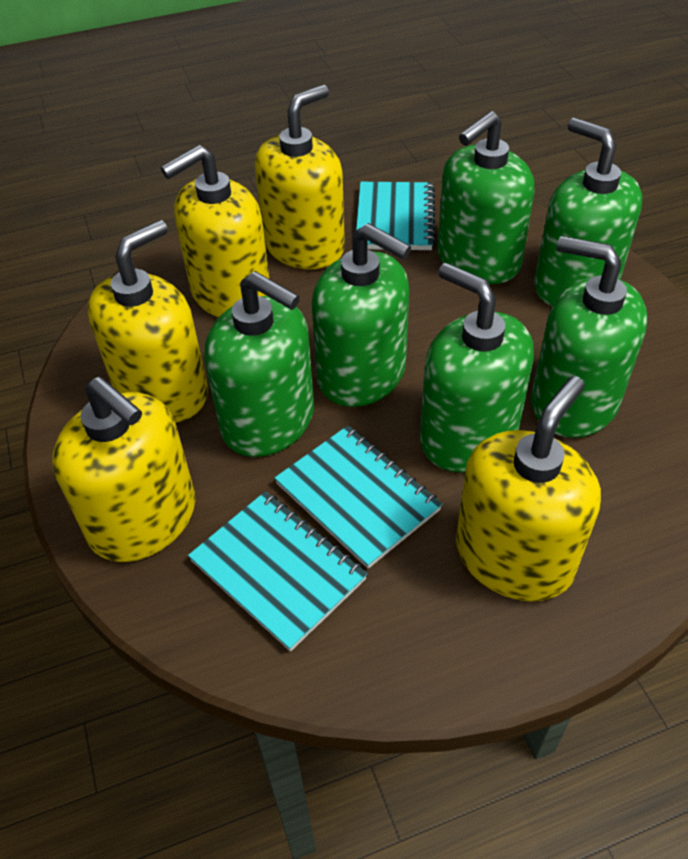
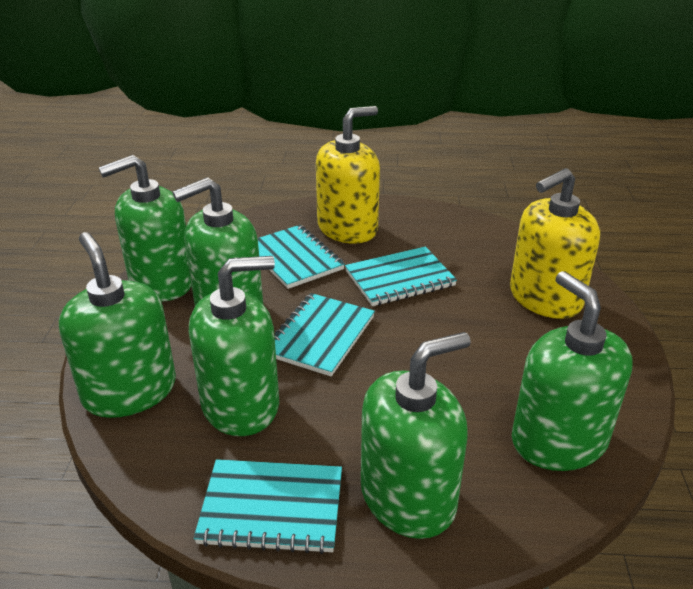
turquoise notebook: [188,491,367,652] [275,426,442,569] [356,182,436,250] = 3 -> [194,459,342,554] [258,225,345,289] [274,293,375,377] [345,246,457,306] = 4
yellow soap dispenser: [52,377,195,562] [88,220,208,423] [161,145,269,317] [255,85,345,269] [456,376,601,601] = 5 -> [316,106,380,244] [510,168,600,319] = 2

